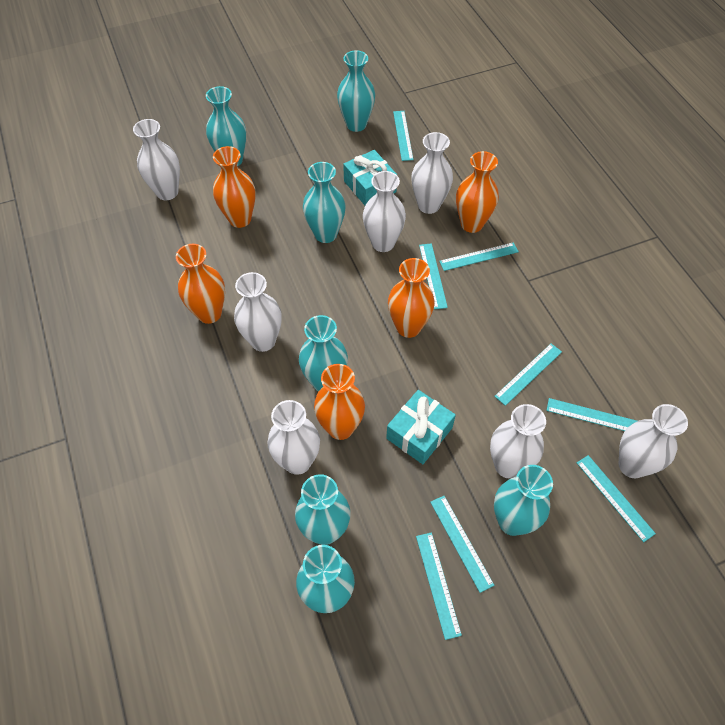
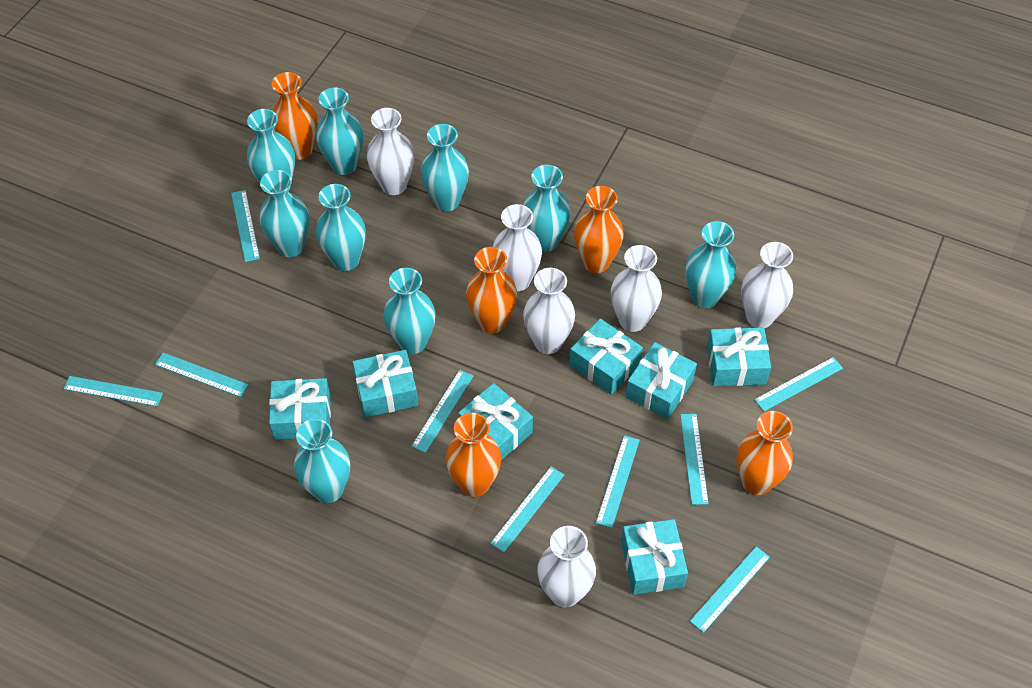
turquoise gift: [343,150,397,205] [386,390,456,464] = 2 -> [269,378,331,440] [352,350,418,418] [458,383,533,460] [569,319,643,395] [621,519,688,595] [626,342,697,419] [707,327,771,386] = 7
turquoise ruler: [393,111,413,161] [416,532,462,640] [419,243,448,309] [430,496,494,593] [439,242,519,271] [494,343,562,406] [546,398,637,431] [577,455,656,542] = 8 -> [63,376,163,407] [155,352,248,397] [231,190,260,262] [411,370,474,453] [490,467,564,552] [596,435,640,528] [680,414,709,505] [690,546,770,633] [754,357,843,411] = 9
turquoise vase: [206,86,246,166] [295,474,351,545] [296,545,355,613] [299,315,348,392] [303,162,345,243] [337,50,375,132] [494,465,553,536] = 7 -> [247,109,295,191] [259,170,309,257] [294,419,350,503] [316,88,363,175] [316,184,366,271] [384,268,435,354] [421,124,469,211] [523,165,571,252] [686,221,736,308] = 9
white vase: [133,119,180,200] [234,272,282,352] [267,400,320,475] [363,171,406,252] [411,132,453,214] [490,404,546,478] [618,404,688,478] = 7 -> [367,108,414,195] [493,204,542,291] [523,268,575,354] [537,526,596,608] [611,245,662,332] [741,242,793,328] = 6

